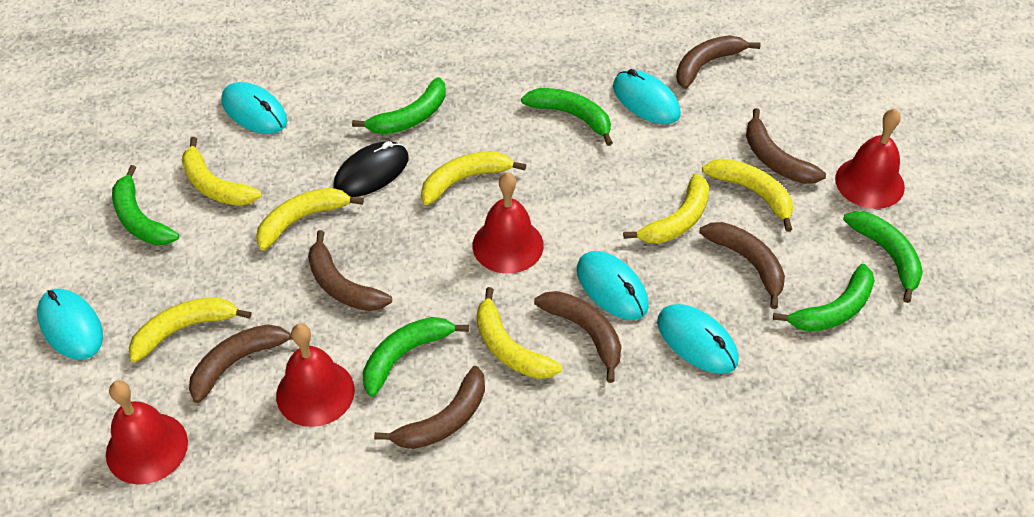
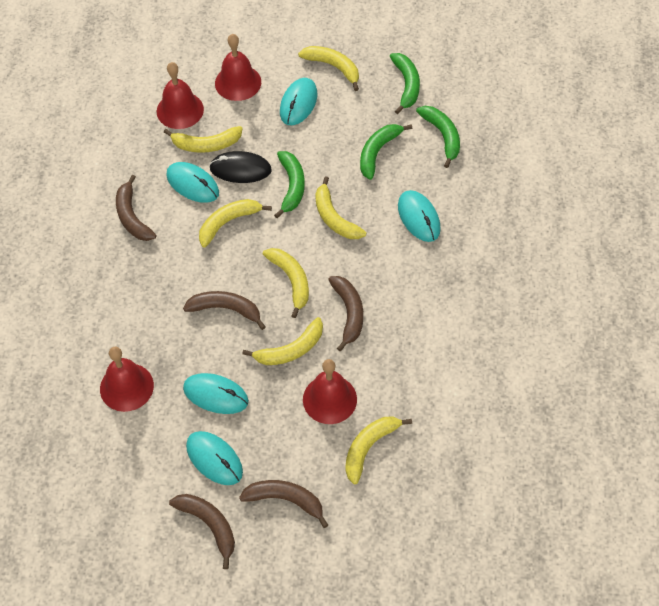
brown banana: [189,324,293,403] [308,230,392,311] [374,366,485,449] [534,291,621,383] [676,35,761,89] [700,222,785,309] [746,108,826,184] = 7 -> [116,175,156,241] [169,494,235,569] [183,291,266,330] [239,480,328,528] [328,276,363,351] = 5
green banana: [112,165,179,245] [352,77,446,134] [363,317,469,397] [521,88,613,146] [773,264,875,332] [843,211,923,303] = 6 -> [274,151,305,218] [360,124,412,180] [390,53,420,114] [416,106,460,168] = 4

